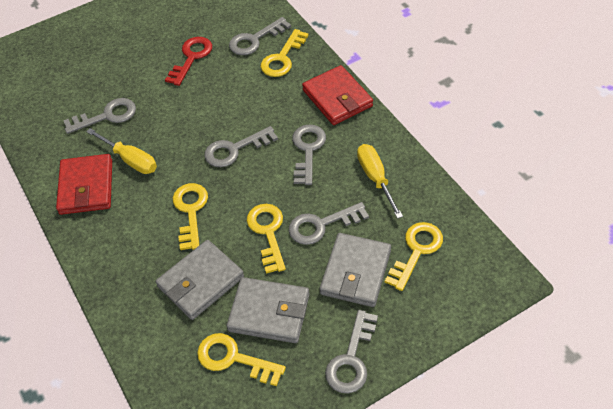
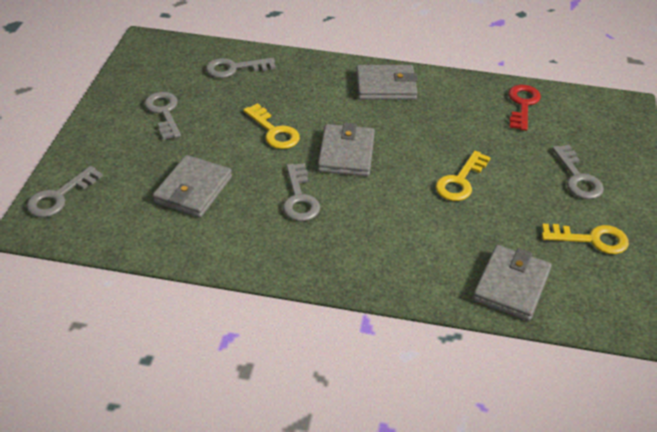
grey key: [63,98,136,134] [204,126,278,167] [229,17,291,55] [289,202,369,245] [292,124,326,185] [325,310,378,394] = 6 -> [26,166,103,217] [144,92,181,140] [206,58,276,78] [283,163,320,221] [552,145,604,199] = 5
grey wallet: [156,240,244,320] [227,277,310,343] [320,233,391,307] = 3 -> [153,155,232,218] [318,122,375,176] [356,65,418,100] [473,245,552,321] = 4
red wallet: [56,154,112,215] [302,65,373,125] = 2 -> none = 0
yellow key: [173,183,208,250] [197,333,286,386] [247,204,286,274] [260,29,309,77] [385,222,443,291] = 5 -> [243,103,300,149] [435,151,491,201] [542,224,629,254] = 3
yellow screwdriver: [86,128,157,174] [357,144,403,219] = 2 -> none = 0

